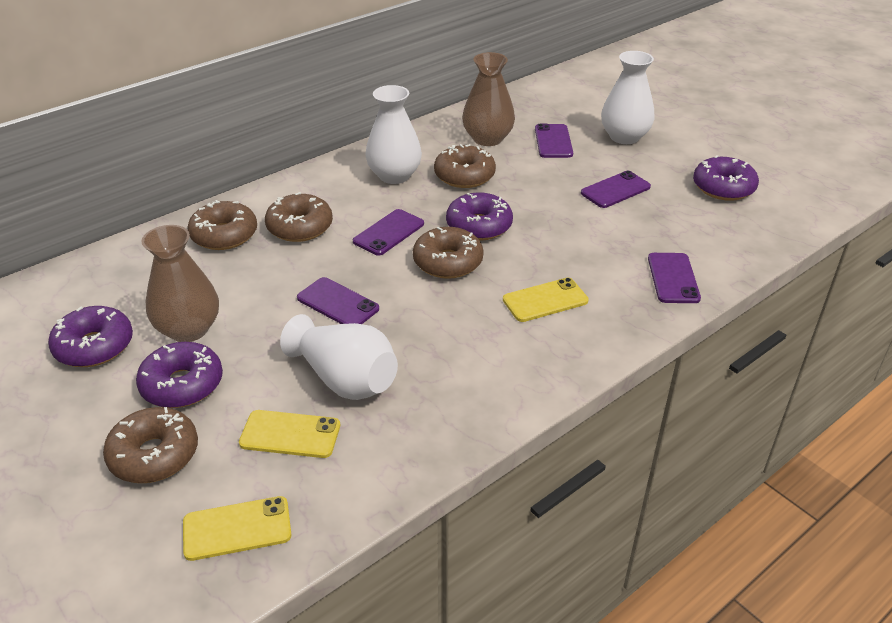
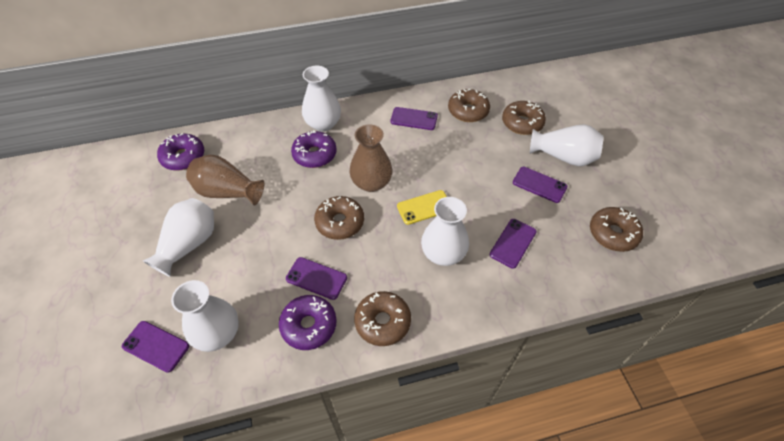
purple donut: [48,306,133,367] [136,342,223,408] [446,192,513,241] [693,155,759,201] = 4 -> [157,133,204,171] [279,295,337,350] [291,130,337,168] = 3
white vase: [280,314,398,400] [365,85,422,184] [601,51,654,144] = 3 -> [143,198,214,277] [171,280,239,352] [302,66,341,132] [421,197,469,266] [530,124,603,166] = 5
yellow phone: [183,496,292,561] [239,410,340,458] [503,278,589,322] = 3 -> [397,190,447,225] = 1

